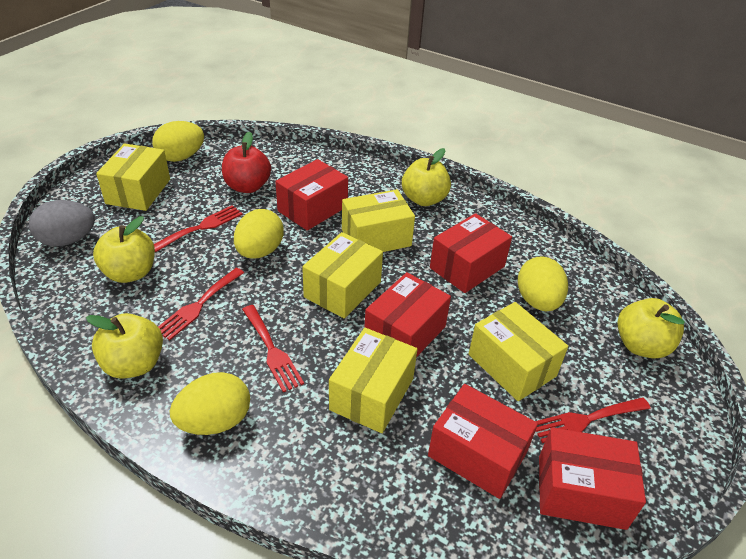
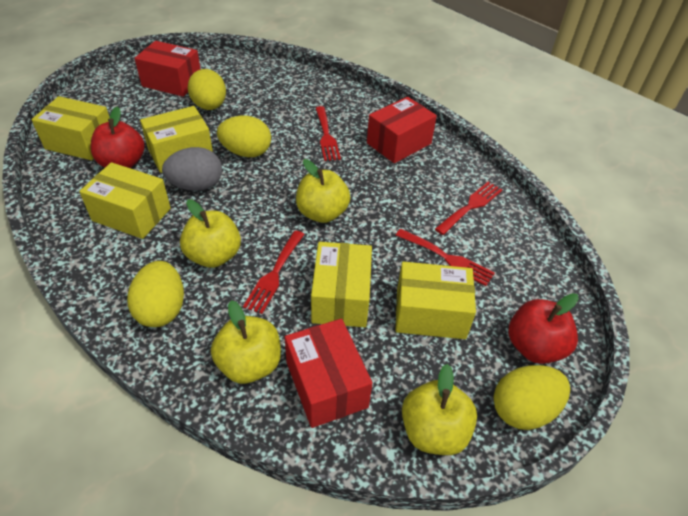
red apple: [222,131,271,193] = 1 -> [90,106,145,168] [508,293,579,364] = 2
red box: [275,159,348,231] [364,272,451,357] [428,384,538,499] [430,213,512,293] [539,427,646,530] = 5 -> [134,41,201,97] [285,319,372,428] [367,97,437,163] = 3

